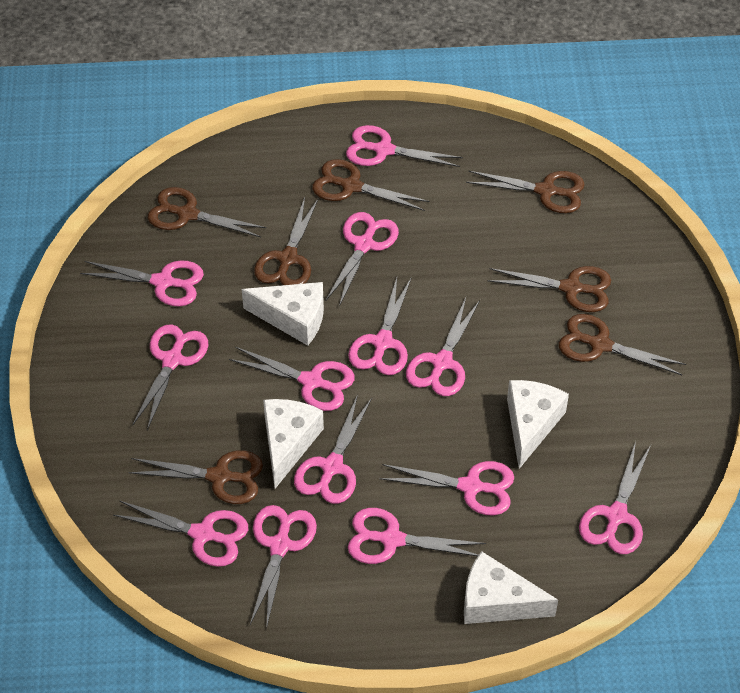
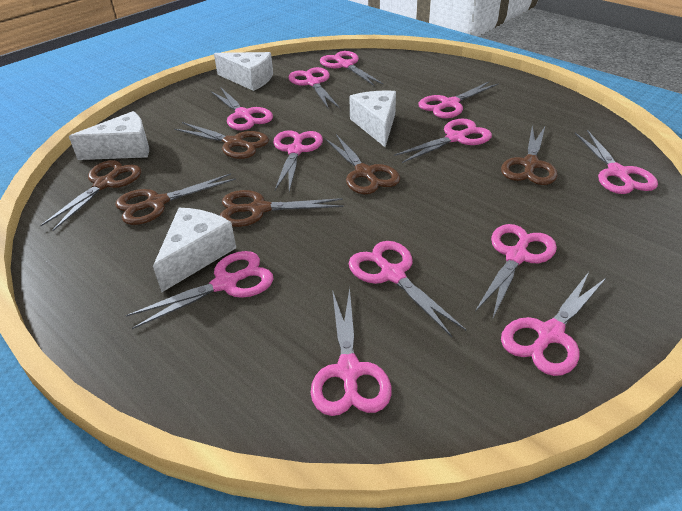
brown scissors: [128,450,263,504] [148,187,266,237] [254,197,319,285] [312,159,430,211] [466,171,585,213] [487,266,611,312] [559,314,686,375] = 7 -> [40,160,141,231] [115,173,236,225] [174,122,269,159] [220,190,344,227] [325,134,400,194] [501,126,558,185] = 6
pink scissors: [80,260,204,306] [113,501,248,567] [133,324,209,430] [229,347,355,411] [250,505,317,630] [294,394,372,504] [326,212,399,306] [346,125,463,167] [348,277,412,375] [348,508,486,564] [379,461,514,516] [406,298,480,396] [579,441,651,554] = 13 -> [126,251,274,329] [211,87,273,130] [273,130,323,191] [288,67,339,108] [311,288,392,416] [320,51,384,86] [348,241,466,337] [394,119,492,163] [418,81,499,118] [475,224,557,320] [501,272,607,376] [575,130,658,194] = 12

